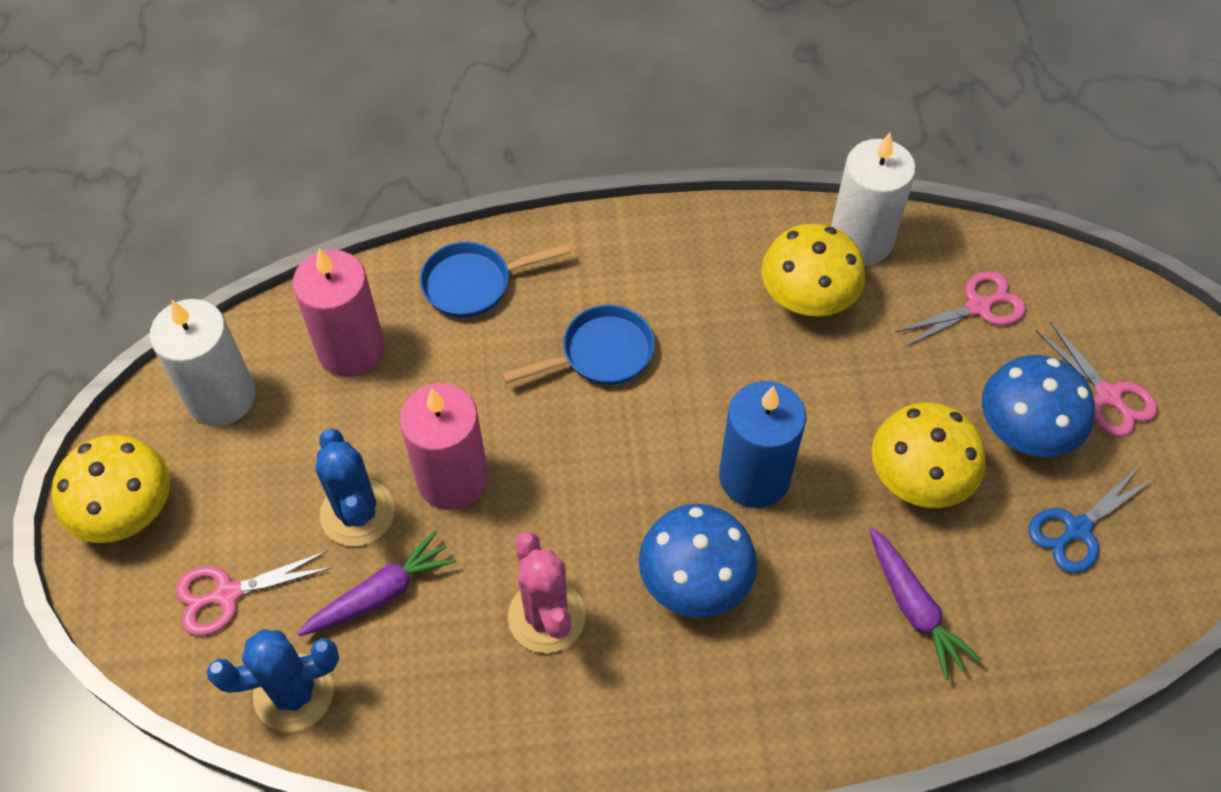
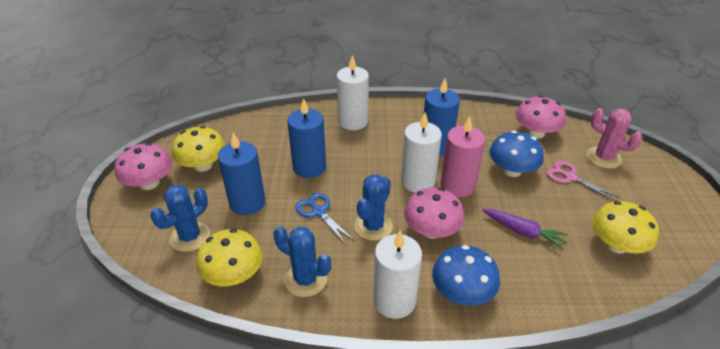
blue cactus: [207,629,339,732] [315,429,395,546] = 2 -> [150,185,210,252] [274,226,331,297] [354,174,393,241] = 3
blue candle: [719,381,806,508] = 1 -> [218,133,265,215] [287,98,326,178] [424,79,460,155] = 3
blue pan: [420,242,570,318] [502,305,655,385] = 2 -> none = 0
pink candle: [292,248,385,377] [399,383,488,510] = 2 -> [441,116,485,197] = 1
pink mushroom: none = 0 -> [115,143,172,190] [404,187,464,239] [515,95,566,138] = 3
pink scissors: [175,551,332,636] [895,271,1026,347] [1036,321,1157,437] = 3 -> [546,161,619,201] = 1
purple carrot: [297,531,456,636] [869,527,981,680] = 2 -> [482,209,568,249] = 1
white candle: [150,299,255,426] [831,133,916,265] = 2 -> [336,55,369,130] [373,231,422,319] [401,112,442,193] = 3

